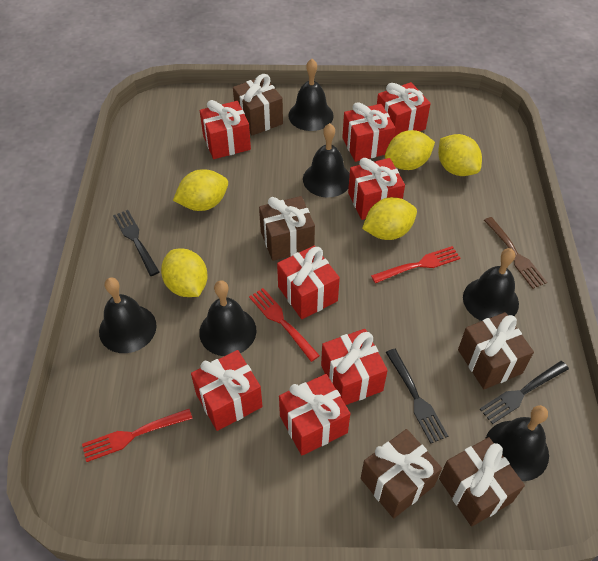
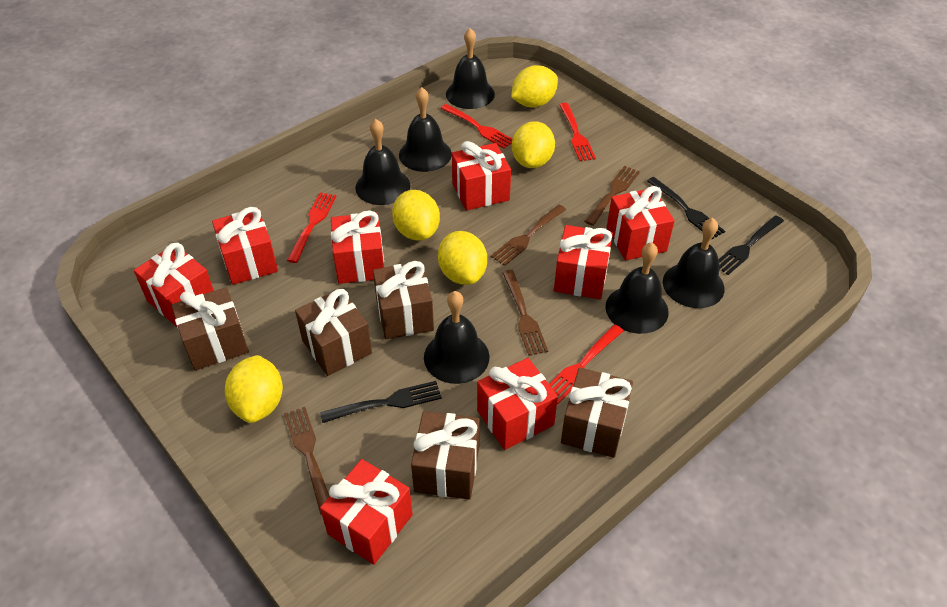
brown fork: [484,217,547,289] = 1 -> [284,407,329,515] [491,205,566,266] [502,270,548,356] [584,166,640,226] = 4
red fork: [82,409,193,462] [249,288,320,362] [371,246,461,283] = 3 -> [287,193,337,263] [440,104,512,149] [549,324,624,404] [559,103,596,161] = 4

